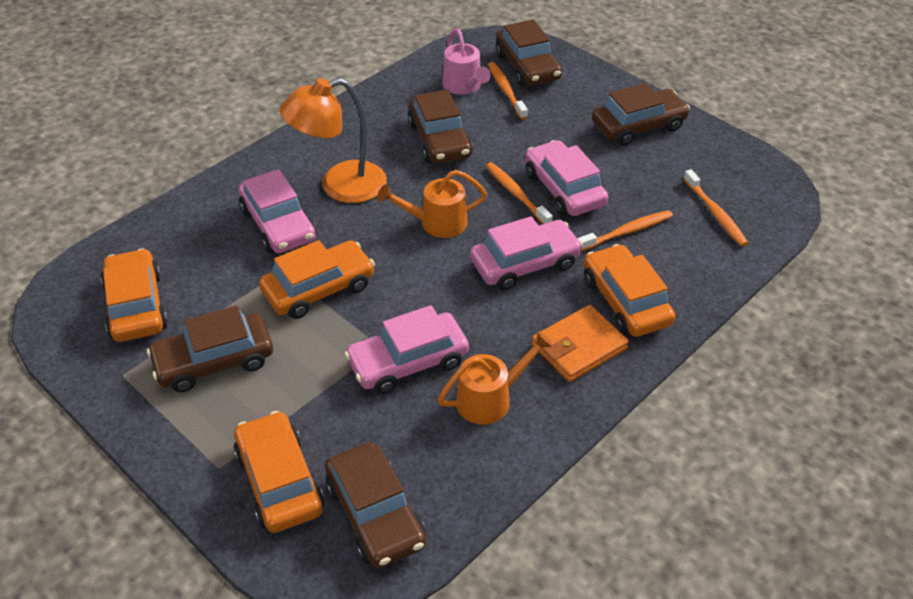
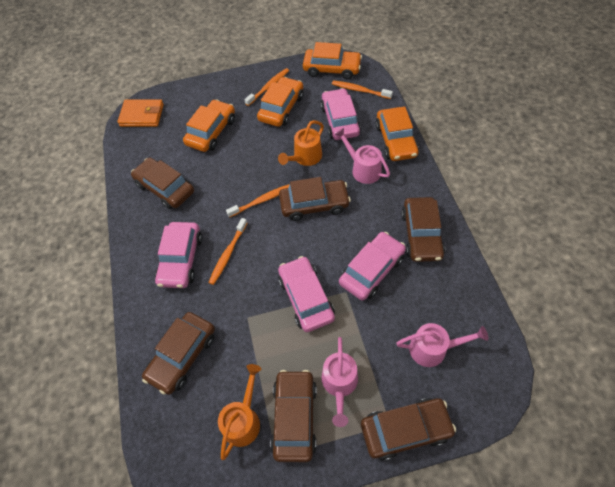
brown car: [147,305,273,392] [325,442,426,568] [408,90,473,164] [496,19,562,86] [592,83,690,146] = 5 -> [131,157,194,209] [142,312,215,395] [270,370,317,462] [279,177,351,221] [361,398,456,461] [401,197,445,262] = 6
orange lamp: [280,78,387,203] = 1 -> none = 0
pink watering can: [442,29,491,95] = 1 -> [321,337,358,427] [334,128,390,184] [396,323,488,367] = 3

